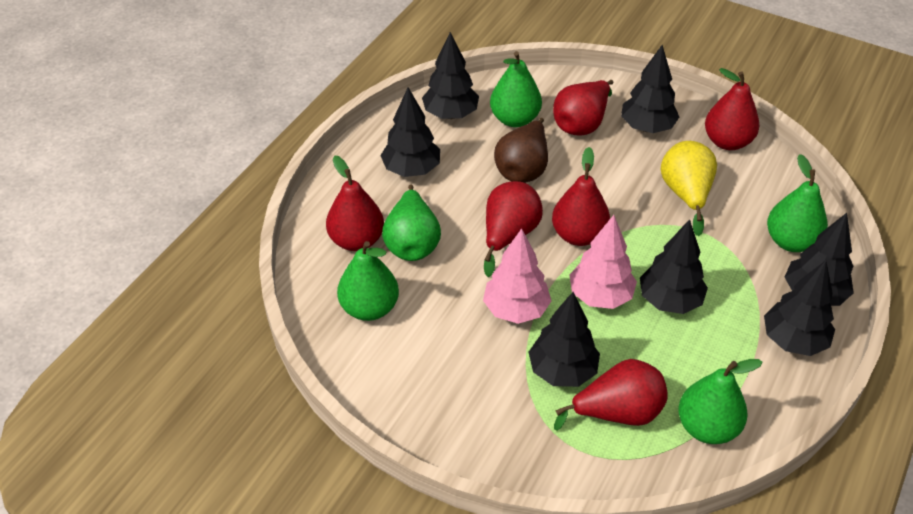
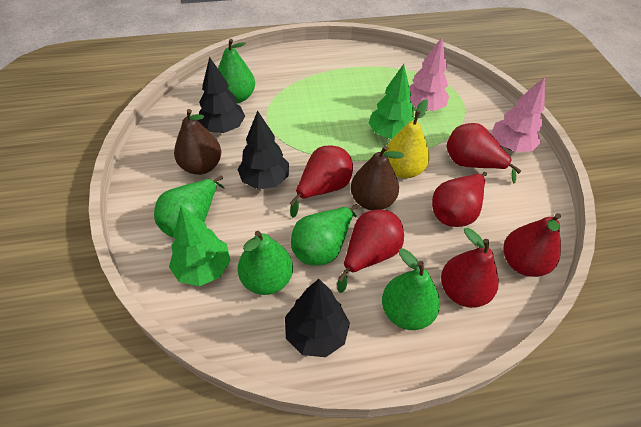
black tree: [380,87,440,177] [422,32,479,119] [528,292,600,387] [621,45,679,133] [640,219,708,314] [764,260,835,356] [785,213,854,306] = 7 -> [198,57,245,133] [237,110,289,189] [285,279,350,357] = 3
brown pear: [494,118,548,183] = 1 -> [174,109,221,175] [351,146,404,210] = 2
green tree: none = 0 -> [169,205,231,286] [369,64,414,139] = 2

